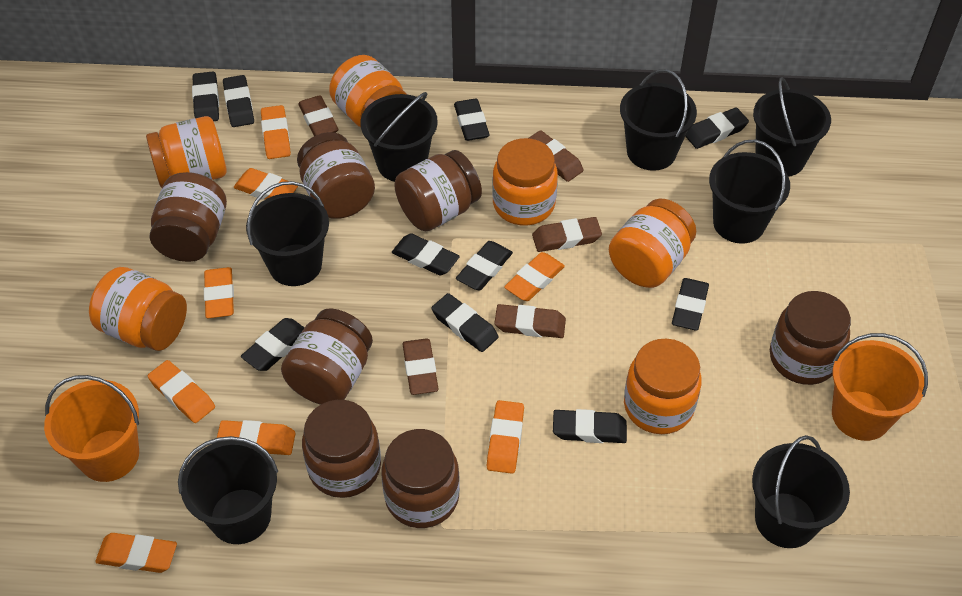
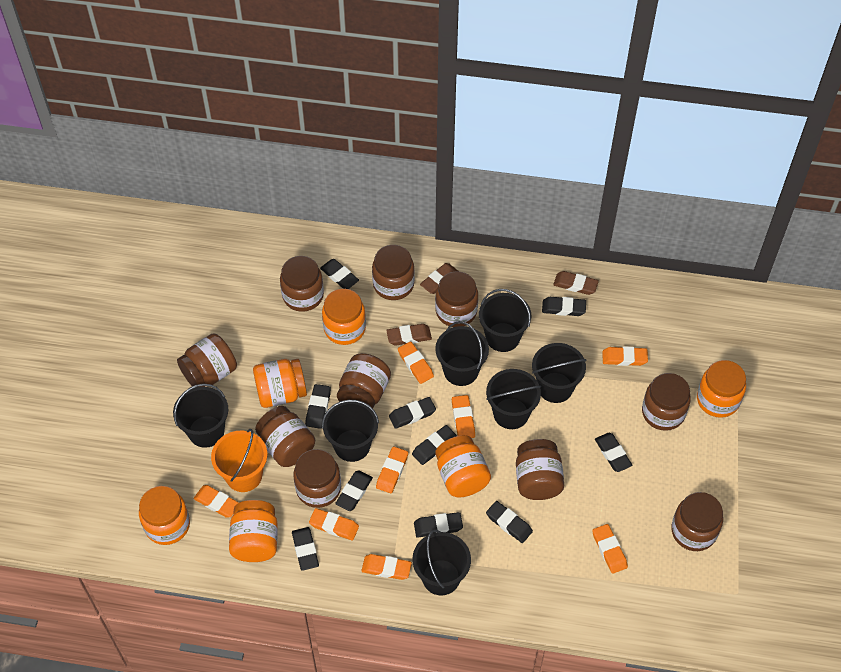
brown eraser: [298,95,338,136] [403,338,439,395] [494,304,566,338] [529,130,584,182] [532,217,602,252] = 5 -> [386,324,432,346] [420,263,459,294] [553,271,599,295] = 3
brown jar: [149,172,227,262] [281,309,373,405] [297,132,375,219] [302,400,381,498] [381,429,460,528] [394,150,482,231] [770,291,851,385] = 7 -> [177,333,237,387] [255,406,315,467] [280,256,324,312] [293,449,341,508] [337,353,391,408] [372,245,415,300] [435,271,478,327] [516,439,564,500] [642,373,691,431] [671,492,723,551] = 10
orange bucket: [44,375,139,482] [832,333,928,441] = 2 -> [211,429,267,492] = 1

